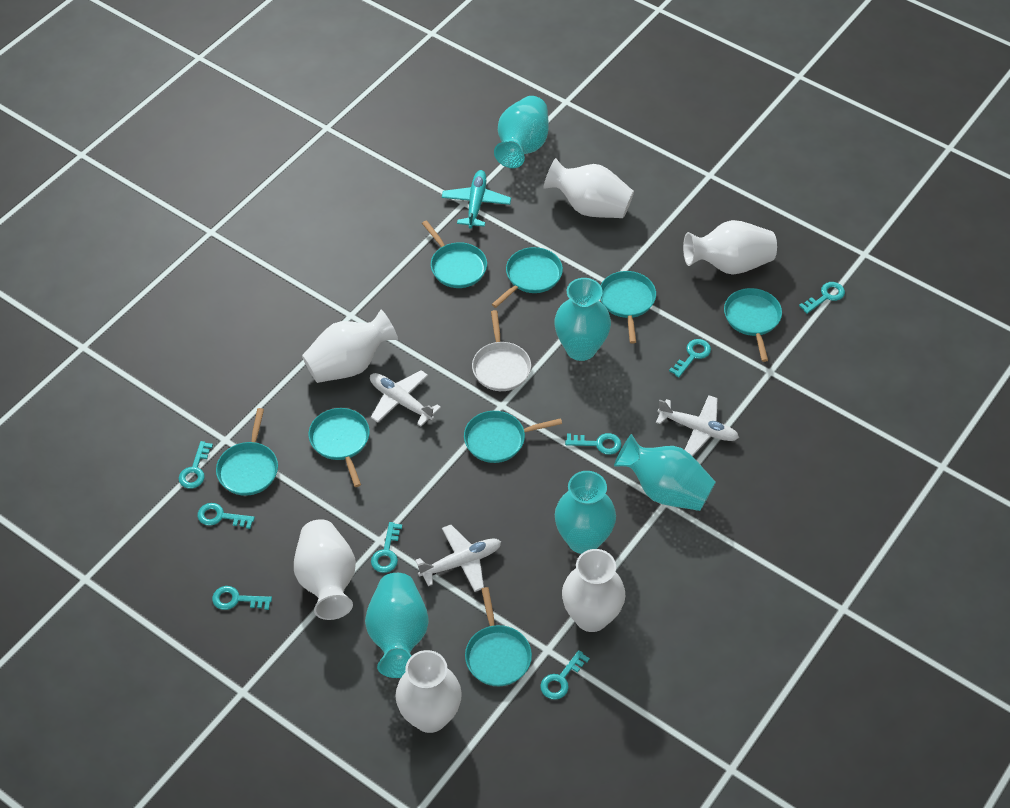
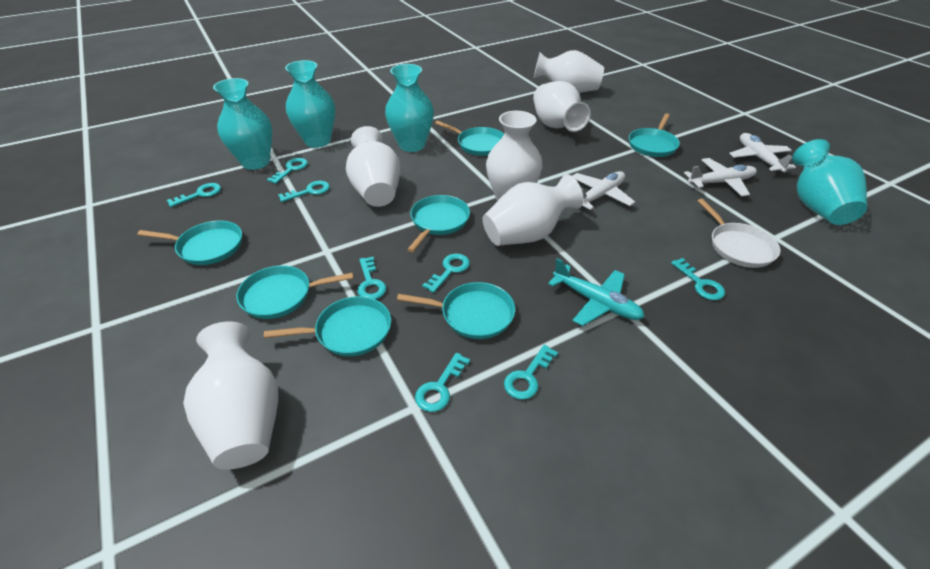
turquoise pan: [216,408,278,496] [309,408,370,487] [422,220,487,288] [464,411,562,463] [465,587,532,686] [492,247,563,308] [600,271,656,344] [724,288,782,362] = 8 -> [137,221,242,265] [236,265,354,319] [264,296,391,356] [397,282,515,339] [407,195,470,252] [435,121,504,156] [629,113,680,157] = 7
turquoise vase: [365,573,429,678] [494,96,549,168] [554,278,611,361] [555,471,616,554] [614,434,716,511] = 5 -> [213,78,272,170] [285,60,335,148] [385,64,434,152] [792,139,867,225] = 4

